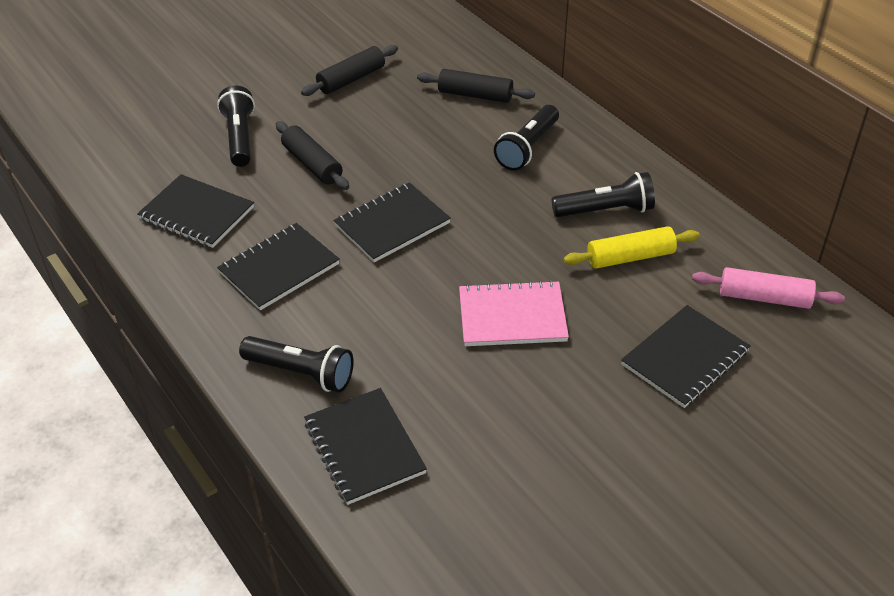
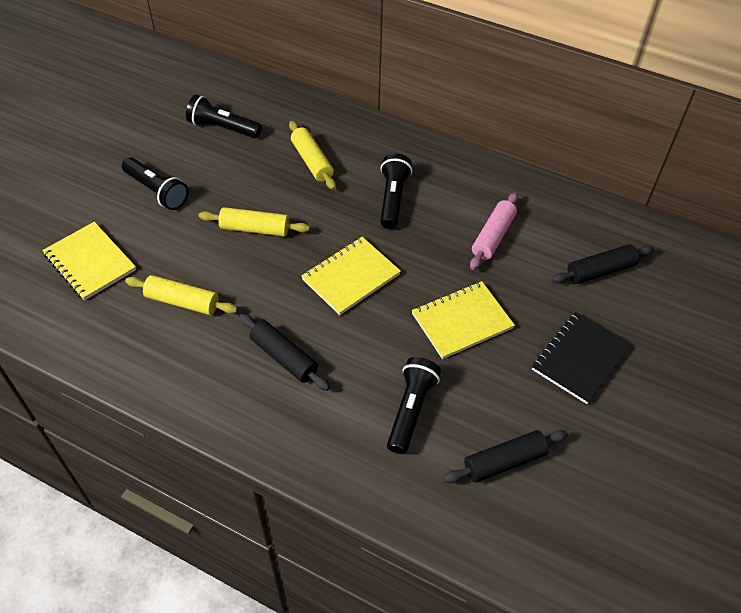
black notebook: [137,174,254,248] [217,223,340,311] [304,388,427,505] [333,182,451,262] [621,305,751,408] = 5 -> [532,312,631,404] = 1
pink notebook: [459,280,569,346] = 1 -> none = 0
yellow notebook: none = 0 -> [42,222,136,301] [301,237,401,315] [412,281,515,359] = 3
yellow rolling pin: [563,226,700,269] = 1 -> [125,275,238,315] [199,207,310,237] [289,121,336,190] = 3

